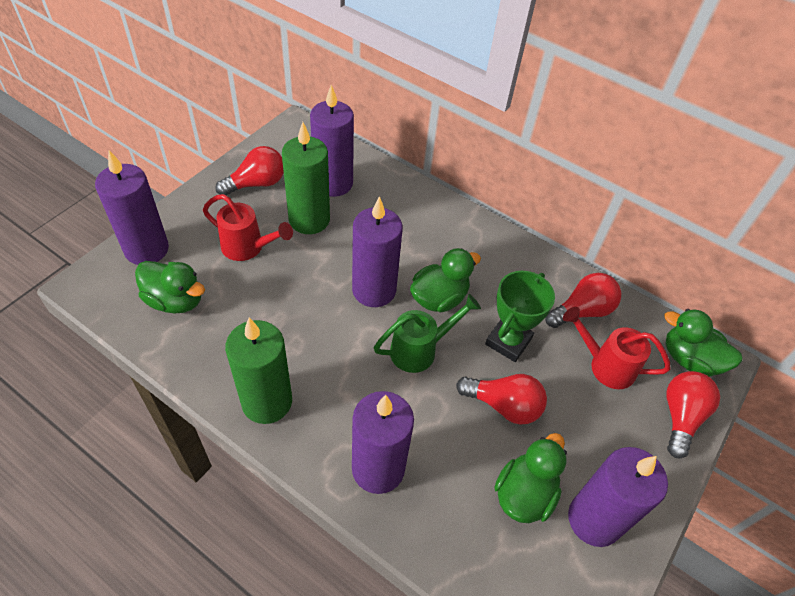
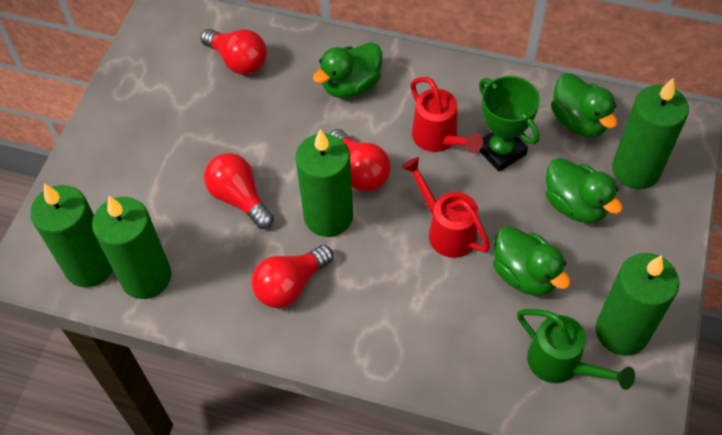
green candle: [225,318,292,424] [282,122,330,234] = 2 -> [30,184,113,287] [92,196,171,299] [296,129,353,237] [596,253,680,355] [612,78,689,189] = 5
purple candle: [95,150,169,265] [310,85,354,197] [352,196,403,307] [352,391,414,494] [568,447,668,547] = 5 -> none = 0

